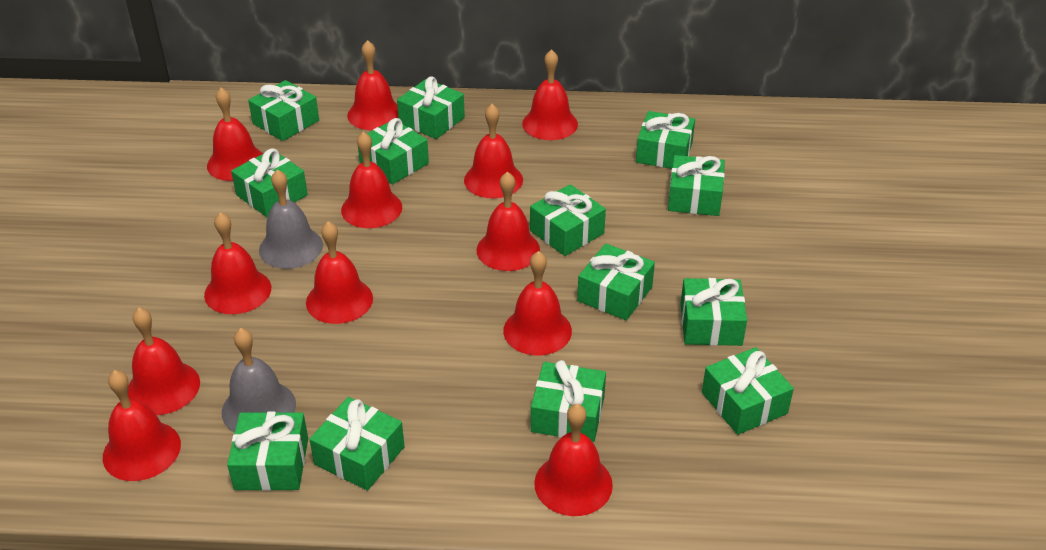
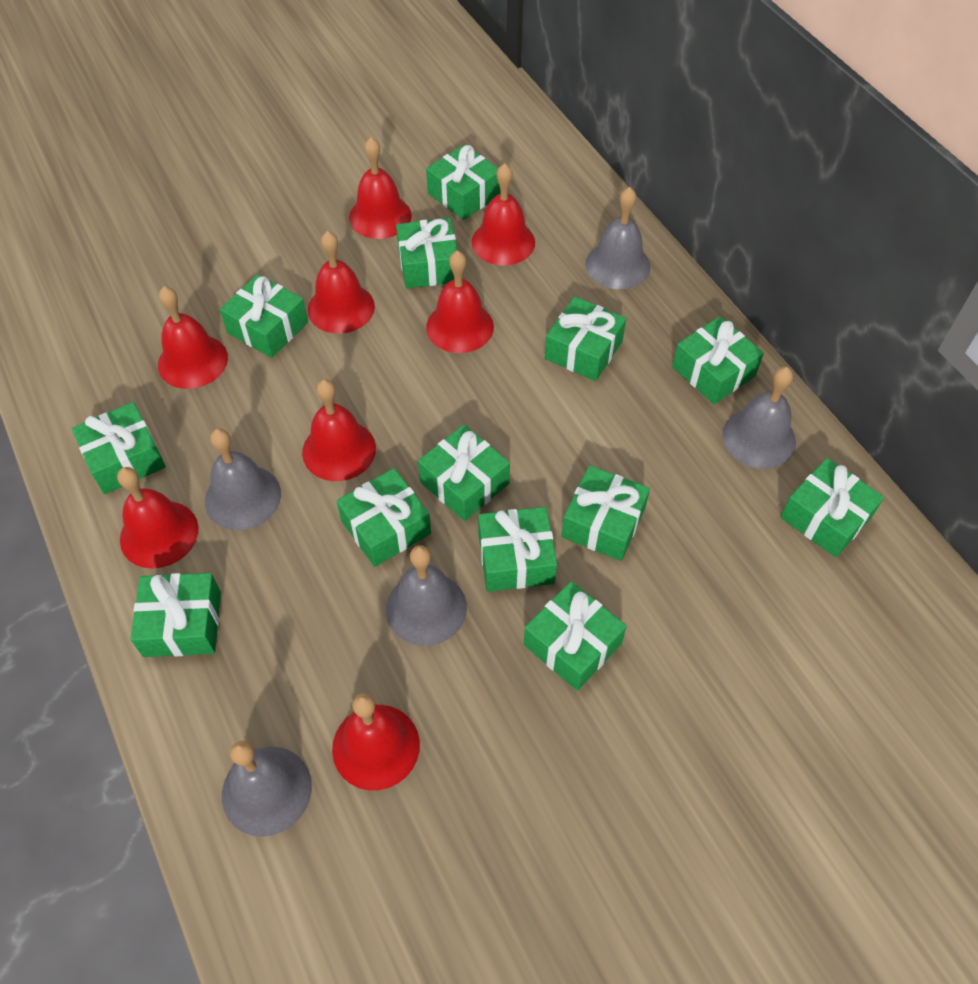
grey bell: [222,328,296,433] [259,169,323,269] = 2 -> [205,428,281,530] [222,741,312,837] [386,545,467,646] [585,187,650,289] [722,367,796,469] = 5
red bell: [103,370,181,481] [128,308,200,415] [204,212,271,314] [207,87,263,181] [306,221,373,324] [341,132,402,228] [347,40,398,130] [464,104,523,198] [476,172,540,271] [503,251,572,355] [522,49,578,140] [534,404,613,516] = 12 -> [117,467,198,569] [158,286,228,389] [302,379,376,481] [308,231,375,334] [332,693,420,790] [349,137,412,239] [426,250,494,353] [472,163,535,266] = 8

